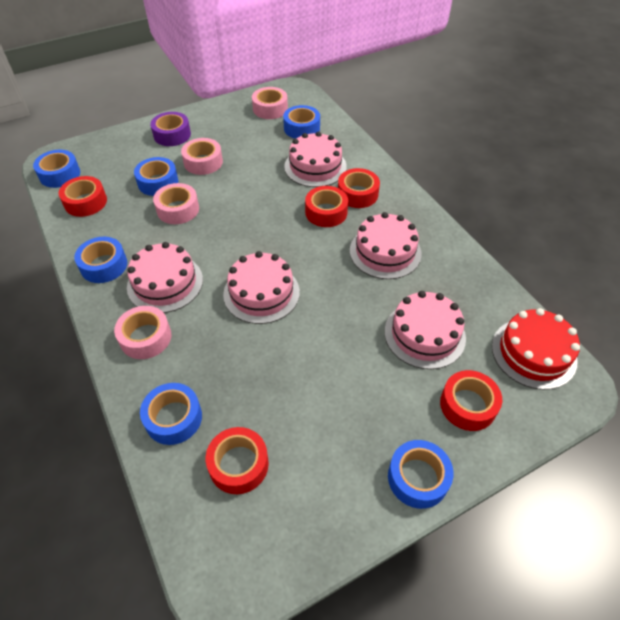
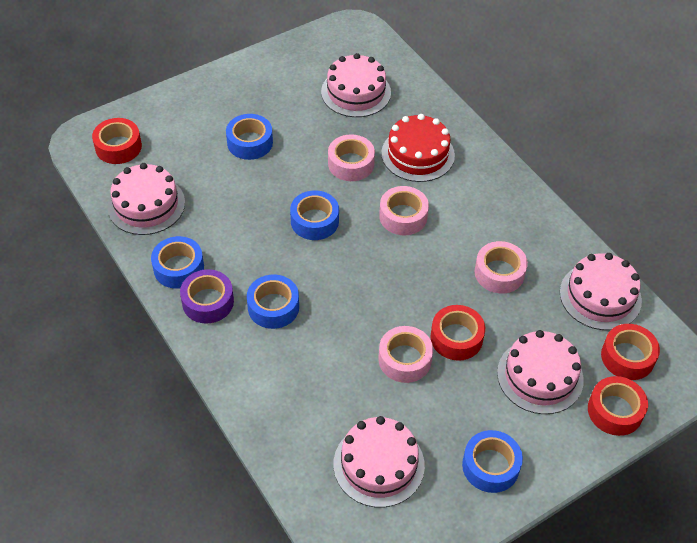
blue tape: [33,150,80,188] [74,237,127,283] [134,157,178,196] [140,383,202,445] [283,105,320,139] [388,440,454,509] = 6 -> [151,236,204,289] [226,114,273,160] [247,274,299,329] [290,190,339,240] [462,430,523,493] = 5
red tape: [58,176,107,217] [206,427,269,494] [305,186,348,227] [338,168,380,208] [440,370,502,431] = 5 -> [92,118,142,164] [430,305,485,361] [588,376,648,436] [601,324,660,380] = 4

